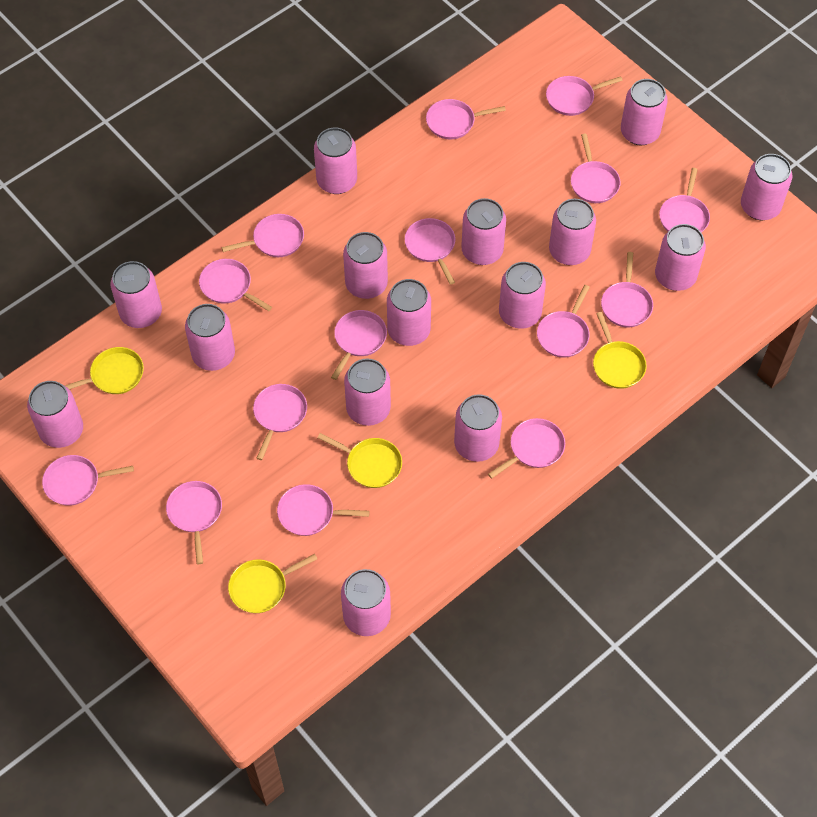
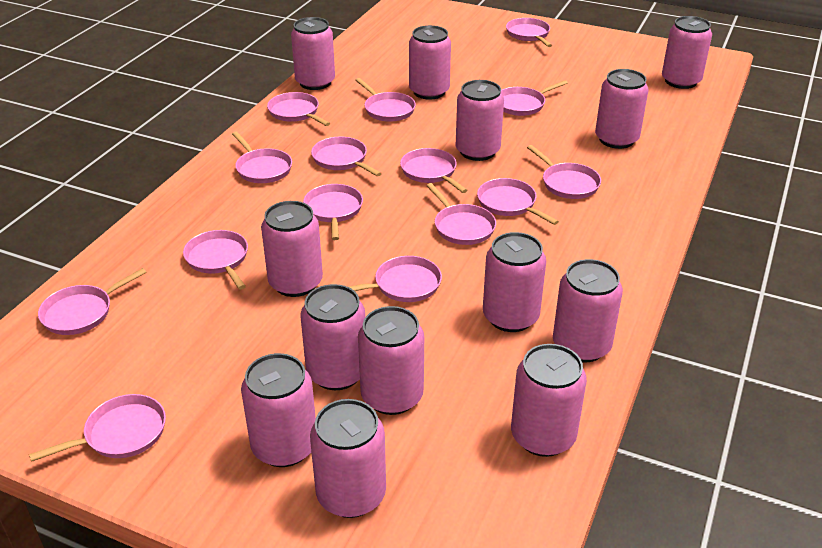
pink can: [27,381,83,448] [110,261,162,328] [185,304,235,371] [314,128,357,194] [341,569,391,636] [343,232,388,299] [344,358,391,426] [387,279,431,346] [454,394,502,462] [461,198,506,265] [499,262,546,329] [549,199,596,265] [621,79,668,146] [655,224,706,291] [741,154,792,220] = 15 -> [241,353,316,467] [261,201,323,297] [291,17,335,90] [300,284,365,390] [310,399,386,518] [358,306,424,415] [409,25,451,100] [456,80,504,161] [483,232,546,332] [511,344,587,457] [553,259,623,362] [595,69,649,149] [662,16,712,89] = 13
yellow pan: [65,347,144,394] [228,554,317,613] [317,433,402,488] [593,312,647,389] = 4 -> none = 0

